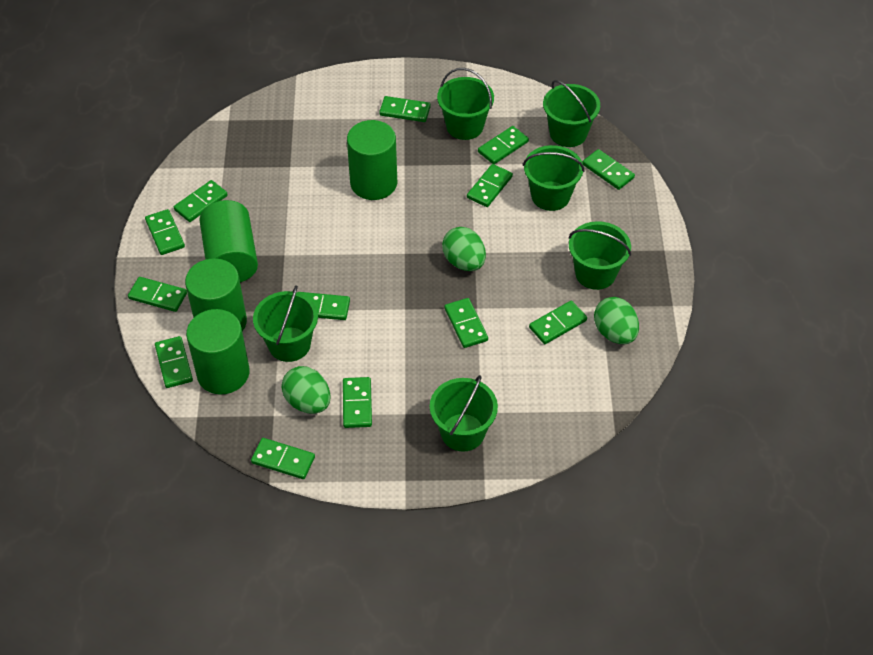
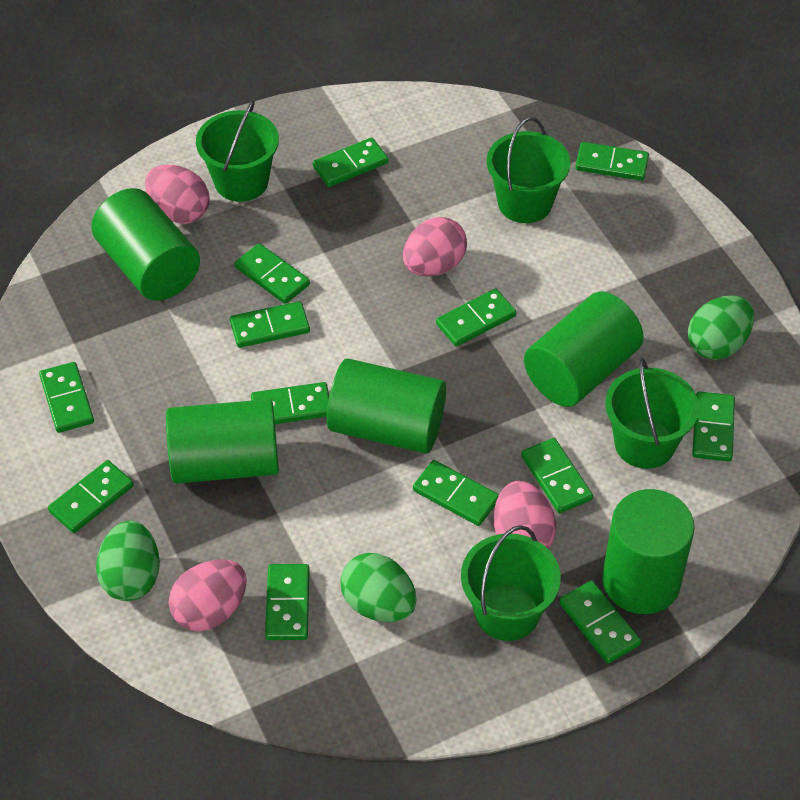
green bucket: [253,285,318,362] [430,375,498,452] [437,68,494,140] [523,145,585,211] [543,80,600,147] [569,221,631,290] = 6 -> [196,99,279,202] [461,525,561,641] [487,117,570,223] [605,358,699,469] = 4
green cylinder: [185,258,247,332] [186,309,250,395] [200,200,258,282] [347,120,397,200] = 4 -> [91,188,200,301] [166,399,279,484] [327,359,446,453] [524,292,644,407] [602,489,695,614] = 5
pink egg: none = 0 -> [145,165,210,224] [169,559,247,631] [403,217,467,276] [494,481,556,549] = 4

